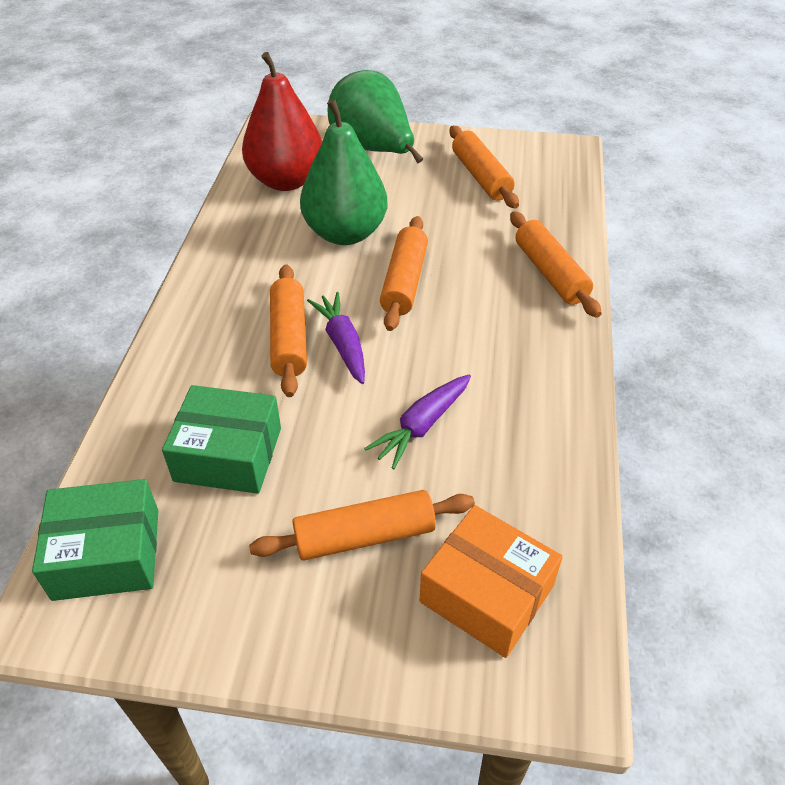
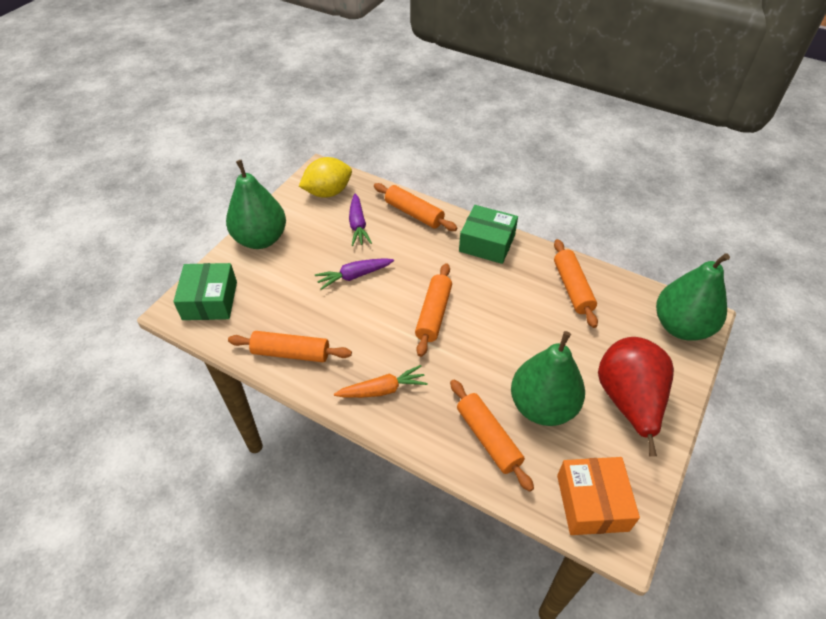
green pear: [300,99,387,245] [328,70,423,163] = 2 -> [226,160,286,249] [511,331,585,426] [656,253,730,341] = 3
orange carrot: none = 0 -> [334,365,428,398] = 1
yellow lemon: none = 0 -> [299,157,352,198] = 1

